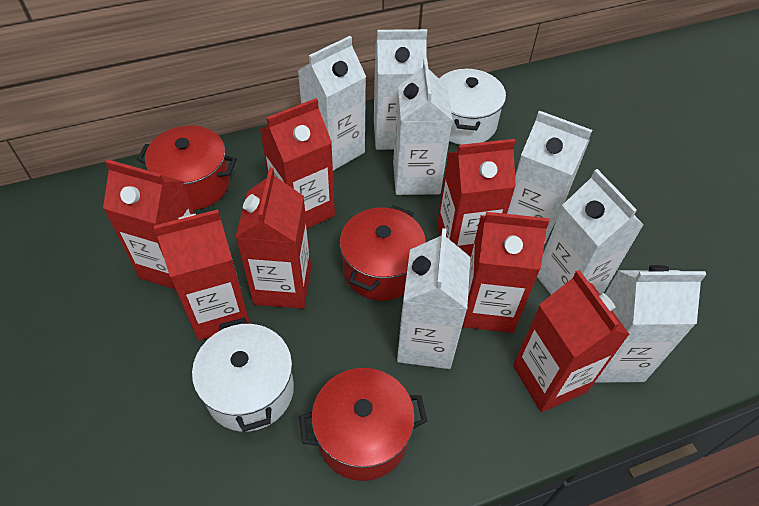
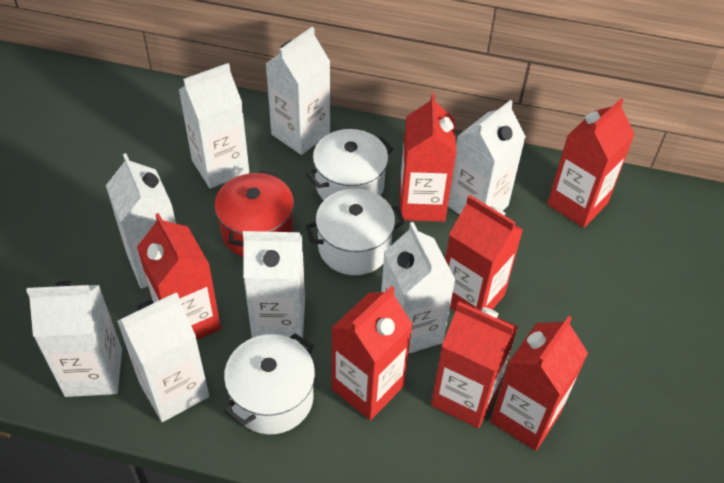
red pot: [137,126,237,210] [299,368,427,481] [340,205,426,301] = 3 -> [215,171,294,257] = 1
white carton: [298,36,366,171] [374,29,427,150] [393,59,453,195] [397,228,470,369] [507,111,592,245] [537,169,644,295] [594,265,706,383] = 7 -> [26,281,122,397] [106,153,176,289] [117,292,209,422] [179,63,249,189] [243,231,305,342] [265,27,330,155] [381,222,455,354] [448,100,526,215] = 8
white pot: [192,318,294,432] [439,68,506,145] = 2 -> [224,333,315,434] [305,189,405,275] [306,129,394,200] = 3

